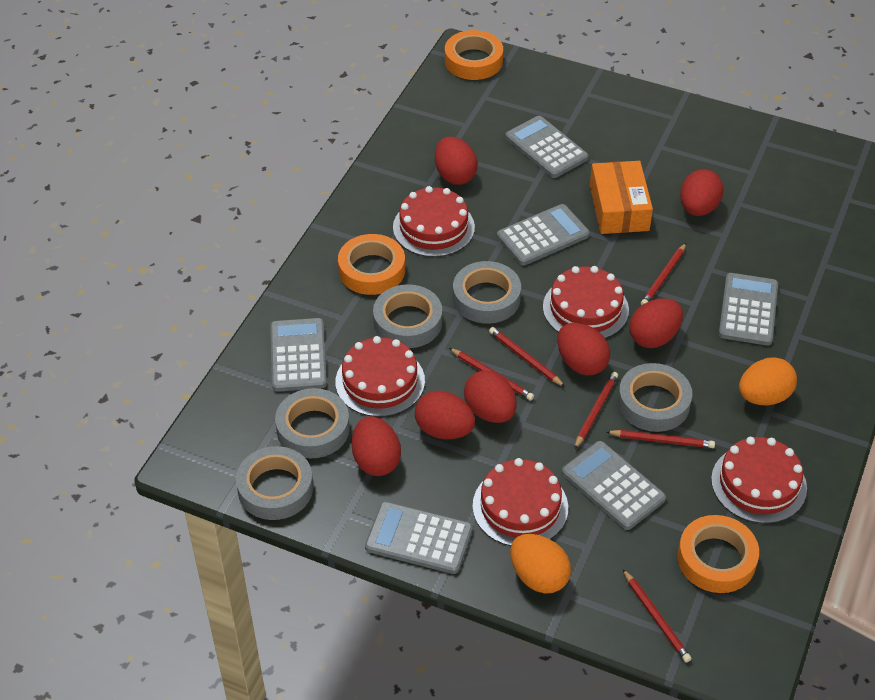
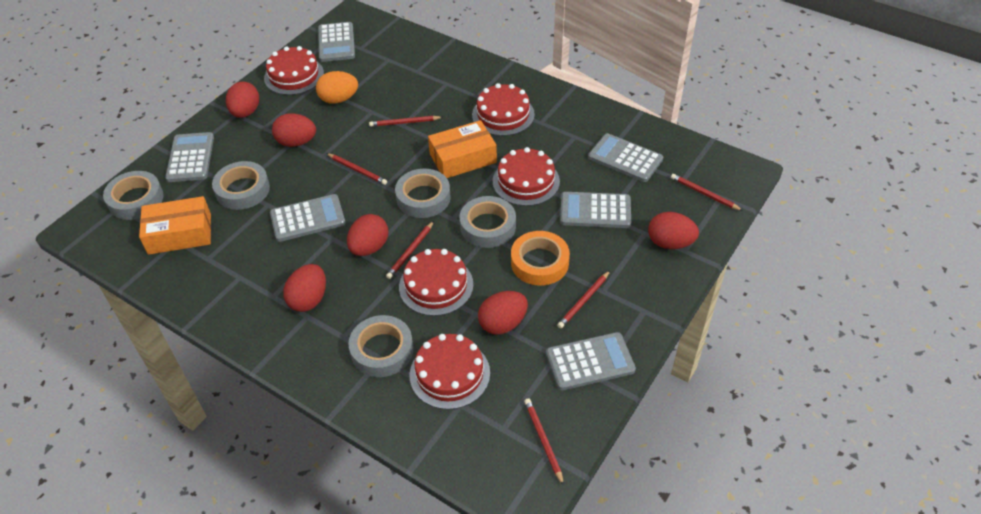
orange box: [590,161,653,234] = 1 -> [139,196,211,255] [428,120,497,178] = 2
orange egg: [510,534,571,594] [739,357,797,405] = 2 -> [316,71,358,104] = 1
orange tape: [338,234,405,295] [445,30,503,80] [678,515,759,593] = 3 -> [511,231,570,286] = 1
red egg: [352,416,401,476] [415,390,475,440] [435,137,478,185] [464,370,517,423] [557,323,610,375] [629,298,683,348] [680,169,724,216] = 7 -> [226,82,259,118] [272,113,316,147] [283,264,326,312] [347,214,389,256] [478,291,528,335] [648,212,699,249] = 6

